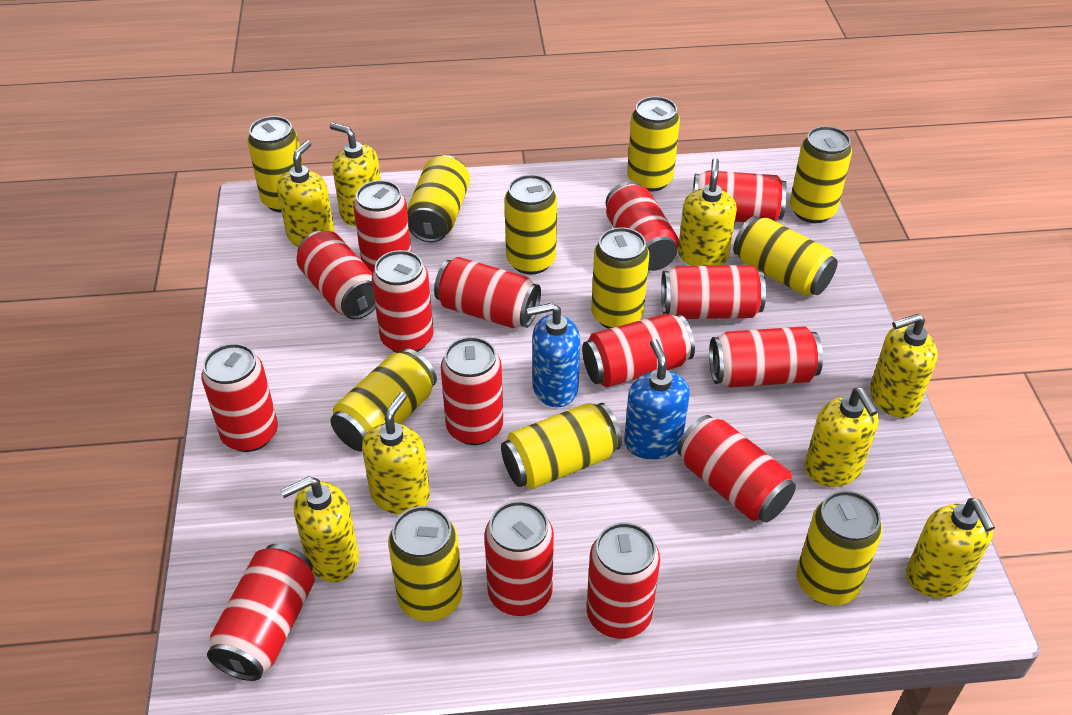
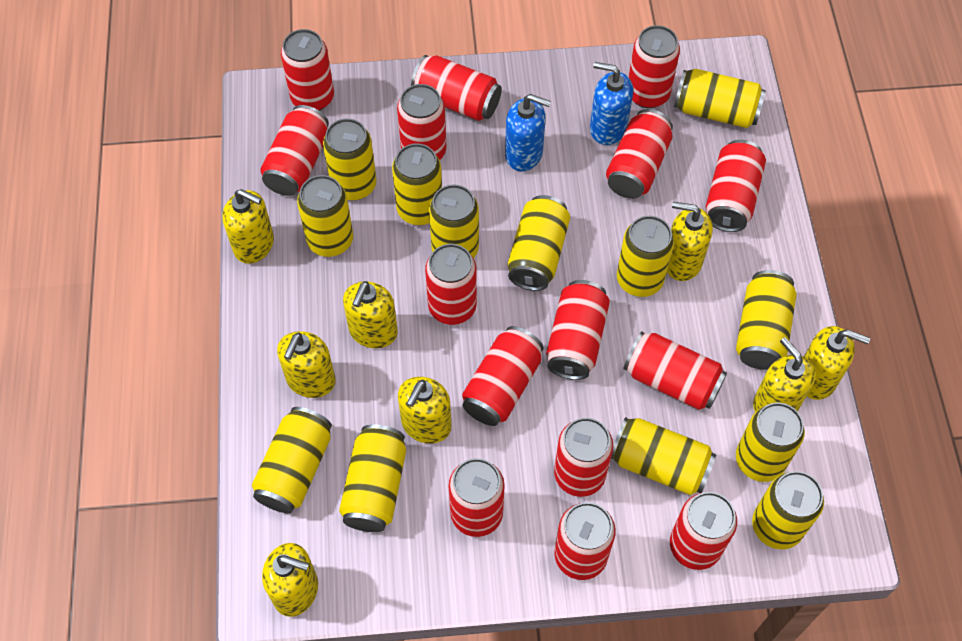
yellow can: [248,116,303,213] [330,349,437,451] [388,506,462,621] [407,155,470,243] [501,403,622,489] [505,174,557,275] [591,227,649,329] [627,96,680,192] [733,216,838,296] [790,126,852,223] [796,491,883,605] = 11 -> [252,407,332,513] [297,175,353,257] [323,118,377,201] [339,424,406,532] [392,143,442,225] [429,184,479,258] [508,195,570,291] [611,417,716,495] [617,216,674,297] [674,69,766,128] [736,270,797,370] [736,403,805,482] [752,471,824,549] = 13

